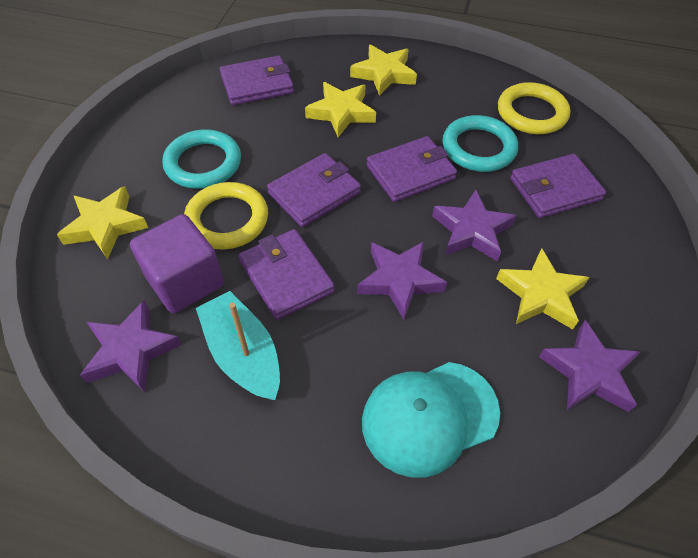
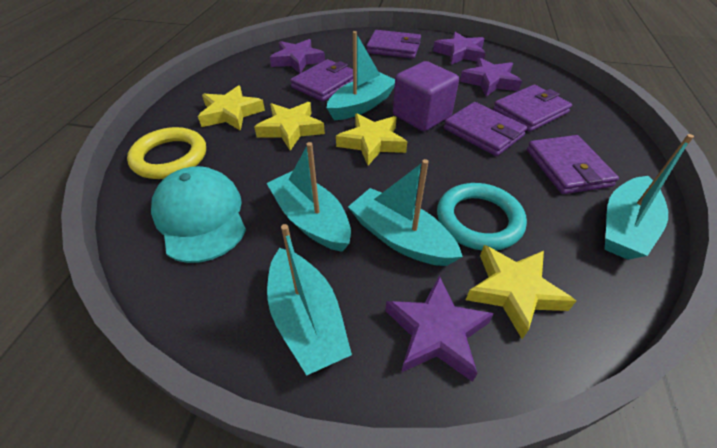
turquoise boat: [196,291,280,400] = 1 -> [267,142,351,252] [267,224,352,376] [327,31,395,120] [348,159,463,266] [604,134,694,260] = 5
turquoise ring: [162,129,241,189] [442,115,518,172] = 2 -> [437,183,527,251] = 1
yellow ring: [184,182,268,250] [498,82,570,134] = 2 -> [127,127,206,179] = 1

